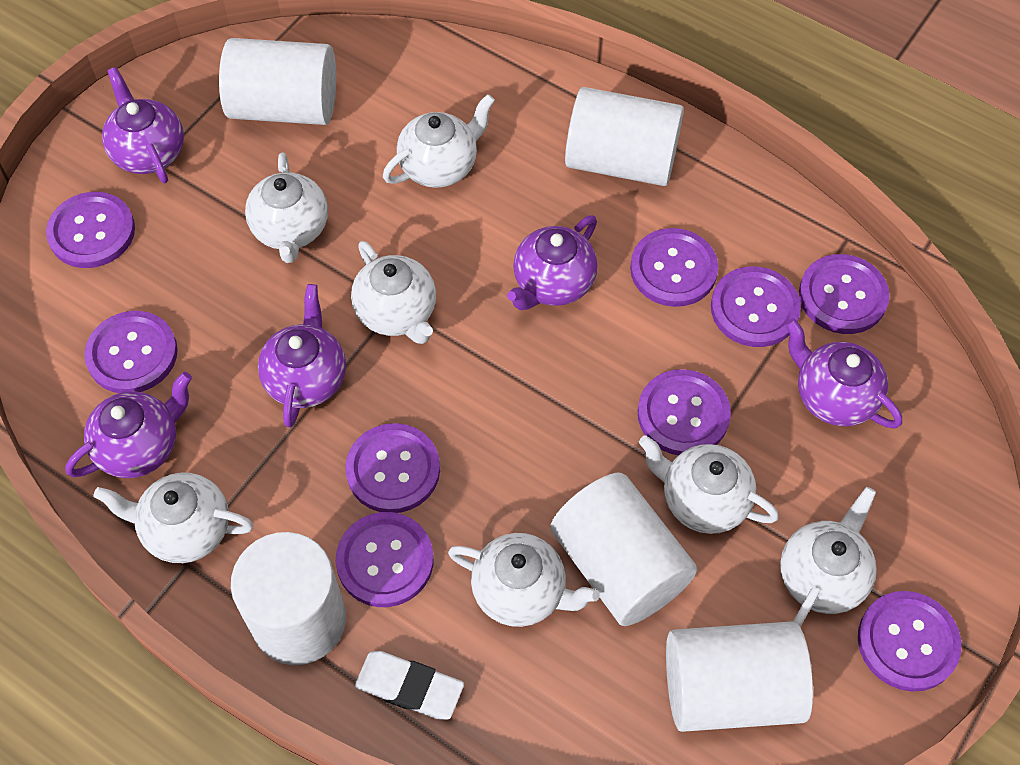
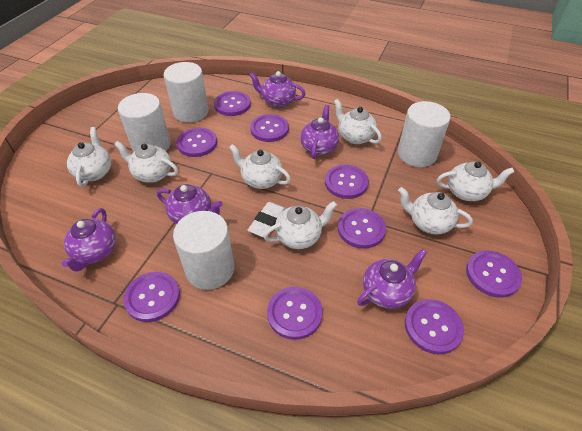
white cylinder: [219,38,336,125] [231,532,346,665] [550,473,697,626] [565,87,684,186] [666,621,813,732] = 5 -> [118,93,171,152] [164,62,209,123] [173,211,234,290] [398,101,451,167] = 4

